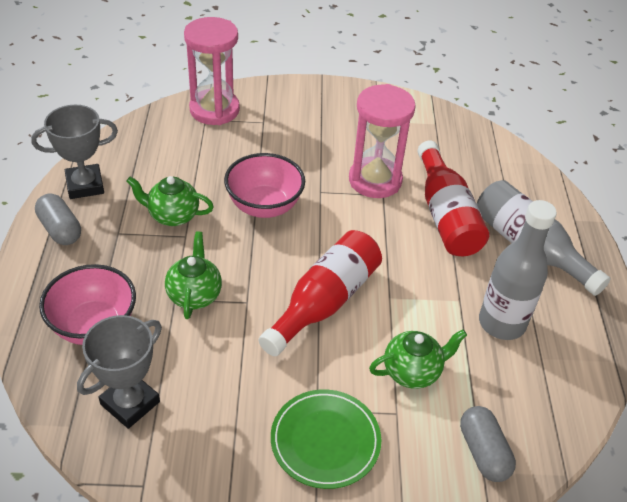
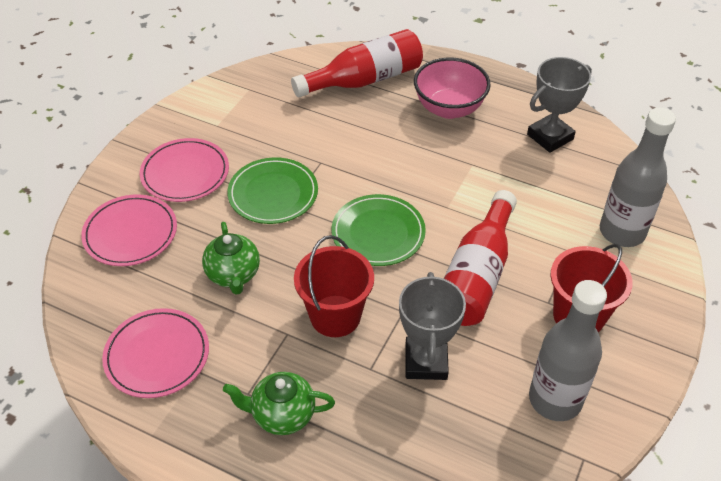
green plate: [271,390,381,489] = 1 -> [227,157,318,224] [332,194,426,266] = 2
green teapot: [126,176,214,226] [165,231,222,319] [369,330,467,389] = 3 -> [202,222,260,295] [223,372,335,435] = 2
grey capsule: [35,194,81,245] [460,406,516,482] = 2 -> none = 0
pink bowl: [39,264,136,345] [224,153,305,218] = 2 -> [414,58,491,119] = 1
pink hourglass: [184,17,240,125] [349,84,416,198] = 2 -> none = 0
pink plate: none = 0 -> [81,195,177,266] [102,308,209,398] [140,138,229,202] = 3
red bucket: none = 0 -> [294,235,374,337] [551,244,633,332] = 2

